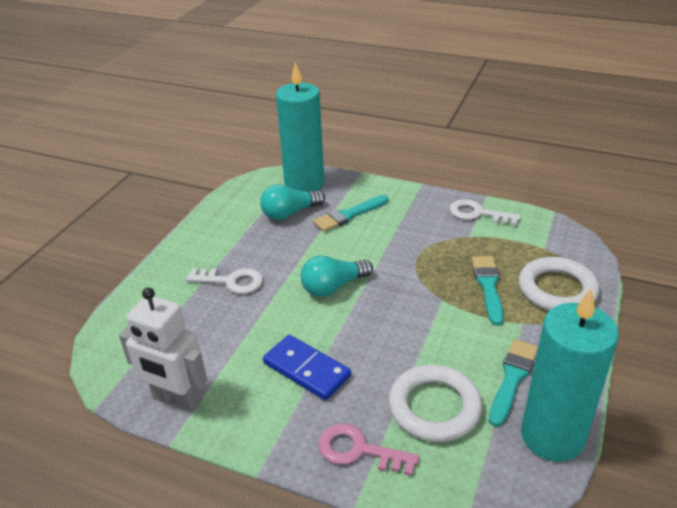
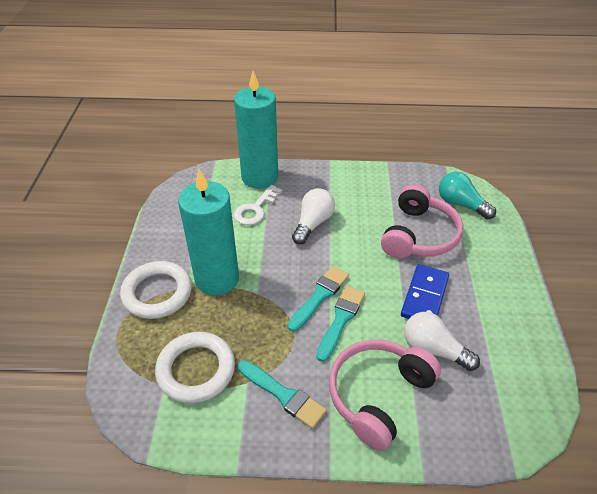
pink headphones: none = 0 -> [329,339,441,451] [381,184,463,259] = 2
pink key: [318,423,419,476] = 1 -> none = 0
turquoise light bulb: [260,184,325,220] [301,255,373,297] = 2 -> [439,172,496,220] = 1
white key: [186,268,263,294] [450,199,521,226] = 2 -> [234,185,282,225] = 1
white light bulb: none = 0 -> [292,188,335,244] [404,312,480,371] = 2
white robot: [119,287,207,412] = 1 -> none = 0

